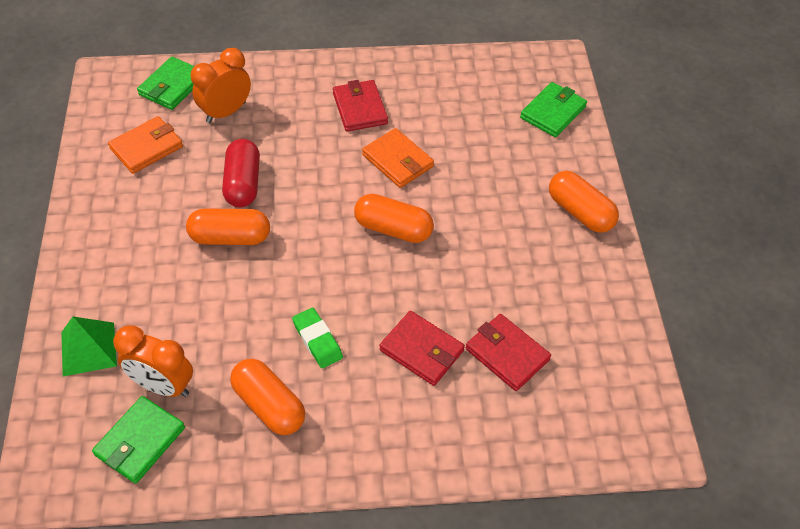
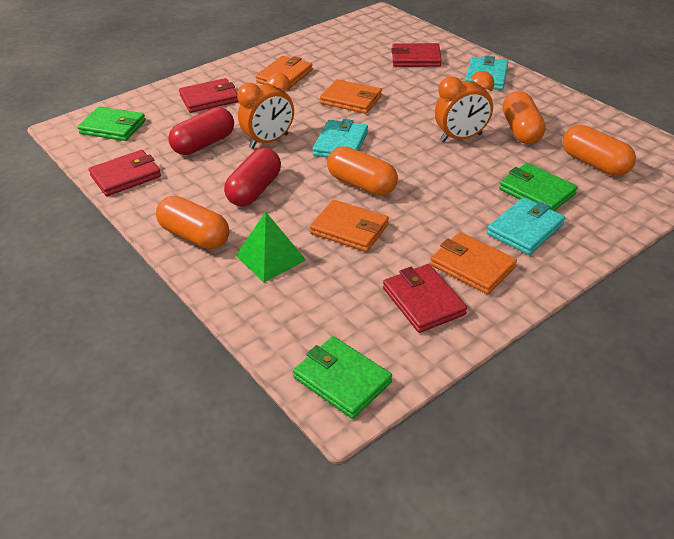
green eraser: [292,308,343,368] = 1 -> none = 0
orange wallet: [108,116,183,174] [362,128,434,188] = 2 -> [256,56,313,91] [310,200,389,252] [320,79,382,114] [430,232,517,294] = 4
red capsule: [222,139,260,207] = 1 -> [168,107,234,155] [224,148,281,207] = 2
red wallet: [333,80,388,132] [379,311,465,386] [466,314,551,391] = 3 -> [89,150,161,196] [179,78,238,113] [383,264,467,333] [391,43,442,67] = 4
turquoise wallet: none = 0 -> [312,119,368,158] [465,56,508,90] [487,197,565,255] = 3

